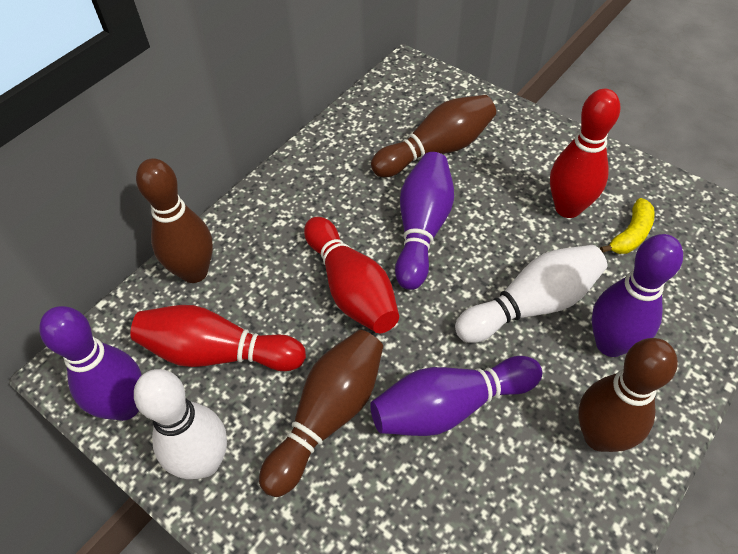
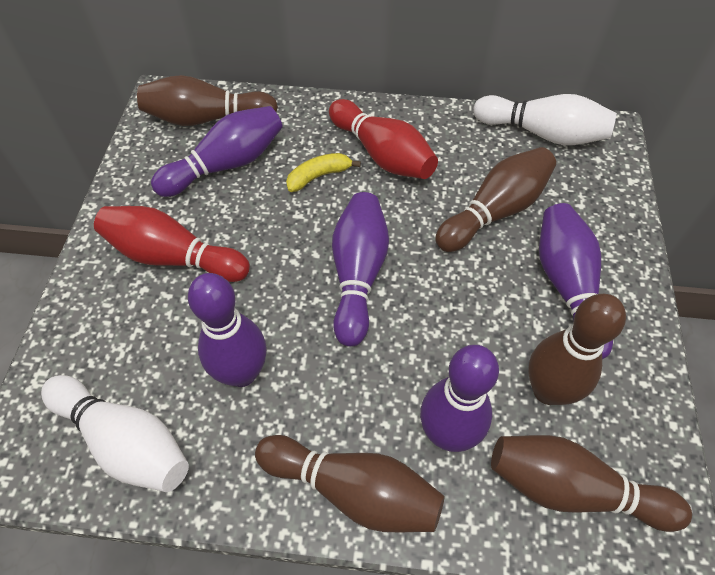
brown bowling pin: [136,158,213,283] [259,330,383,497] [371,95,496,177] [578,338,678,452] = 4 -> [137,75,278,126] [255,435,445,532] [435,147,556,252] [491,435,692,532] [528,294,626,405] = 5
purple bowling pin: [39,306,142,421] [370,356,542,436] [395,152,454,290] [592,234,683,357] = 4 -> [151,106,283,197] [188,273,267,387] [332,192,389,347] [420,345,499,452] [539,203,613,359] = 5
red bowling pin: [130,305,306,371] [304,217,399,333] [550,89,620,218] = 3 -> [94,206,250,282] [329,99,438,179] = 2

